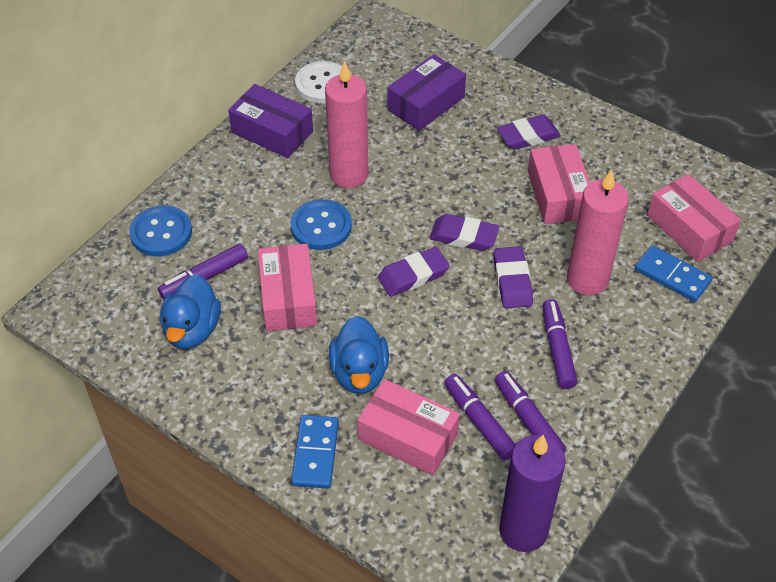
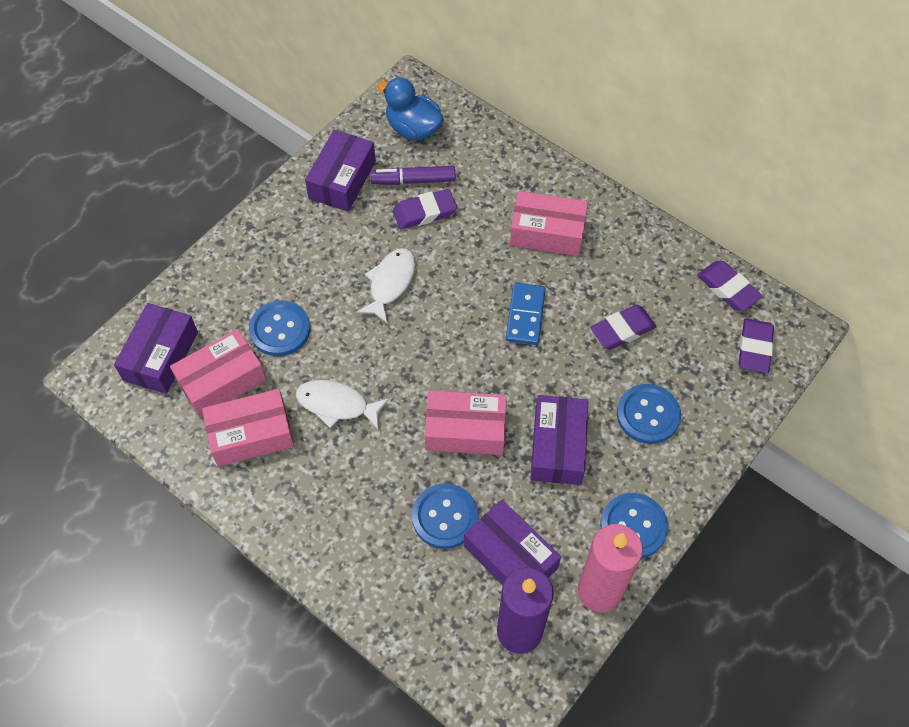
blue button: [129,205,192,256] [290,199,352,250] = 2 -> [249,301,310,356] [412,483,478,549] [600,493,668,558] [617,384,681,444] = 4
blue domino: [291,415,339,489] [635,245,712,302] = 2 -> [506,283,546,345] = 1
blue duck: [160,274,221,349] [329,316,389,394] = 2 -> [377,77,444,141] = 1
pink candle: [325,62,369,188] [567,169,629,295] = 2 -> [578,524,643,613] = 1
purple box: [228,84,313,158] [387,54,466,131] = 2 -> [114,303,198,394] [305,130,376,212] [464,500,561,585] [530,395,588,485] = 4
purple marker: [158,244,248,299] [444,374,516,461] [495,371,566,452] [542,299,577,389] = 4 -> [370,166,456,185] = 1
white button: [295,61,342,103] = 1 -> none = 0
white fish: none = 0 -> [296,380,389,429] [356,248,415,324] = 2

